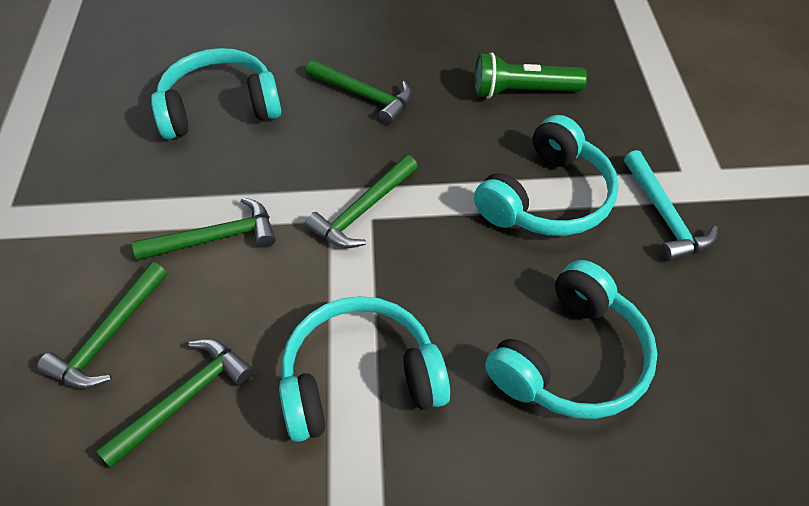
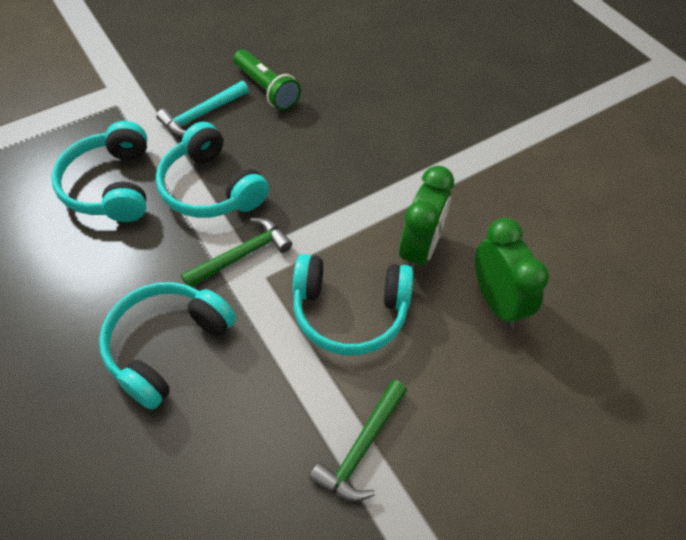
green clock: none = 0 -> [399,166,454,272] [475,218,549,328] = 2
green hammer: [37,262,167,389] [96,339,254,468] [132,197,276,261] [305,155,418,248] [306,60,412,125] = 5 -> [181,218,292,287] [309,379,407,502] = 2

